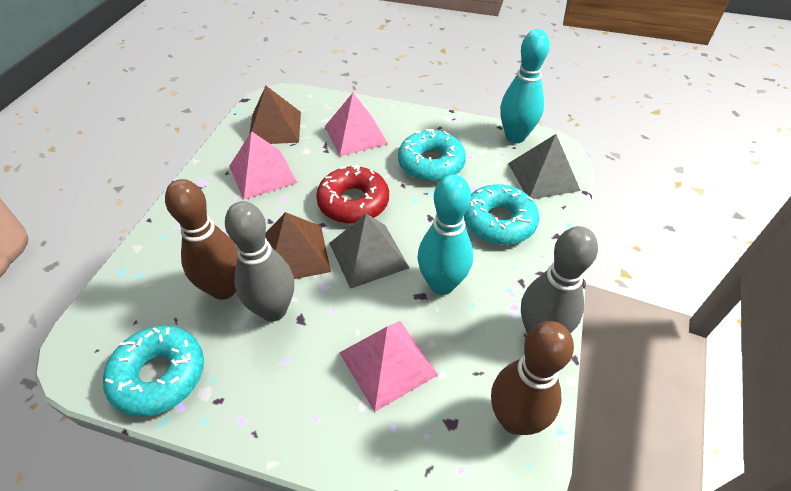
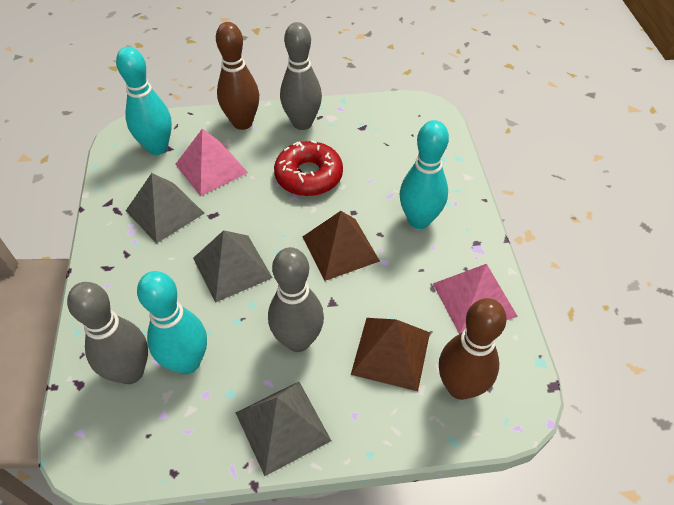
grey bowling pin: [225,201,294,322] [521,226,598,335] = 2 -> [67,282,148,384] [268,247,324,352] [280,22,322,130] = 3
grey pyramid: [329,214,409,289] [508,134,581,199] = 2 -> [126,173,204,244] [193,230,273,303] [236,382,331,476] = 3
pink pyramid: [229,131,297,200] [325,93,388,156] [339,321,438,412] = 3 -> [175,129,248,196] [433,264,518,334] = 2
turquoise bowling pin: [418,174,473,295] [500,29,550,143] = 2 -> [116,47,172,155] [137,271,207,374] [400,120,449,229] = 3
turquoise donut: [103,326,204,417] [398,129,466,182] [464,184,539,245] = 3 -> none = 0

